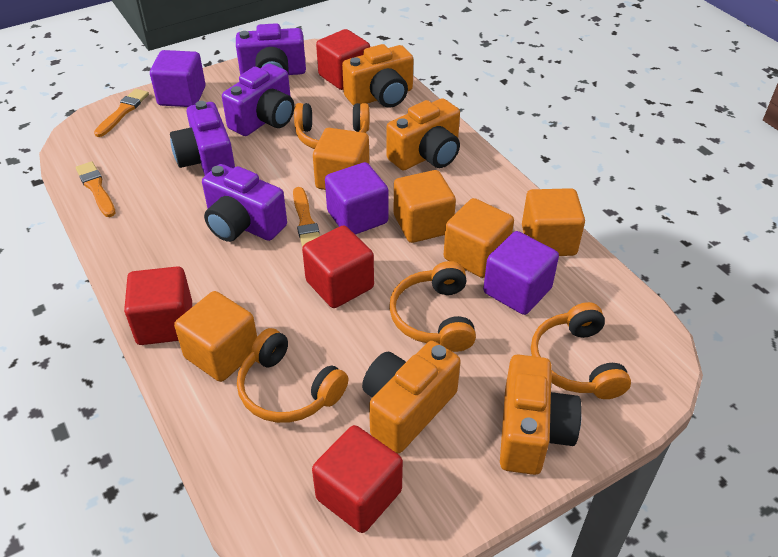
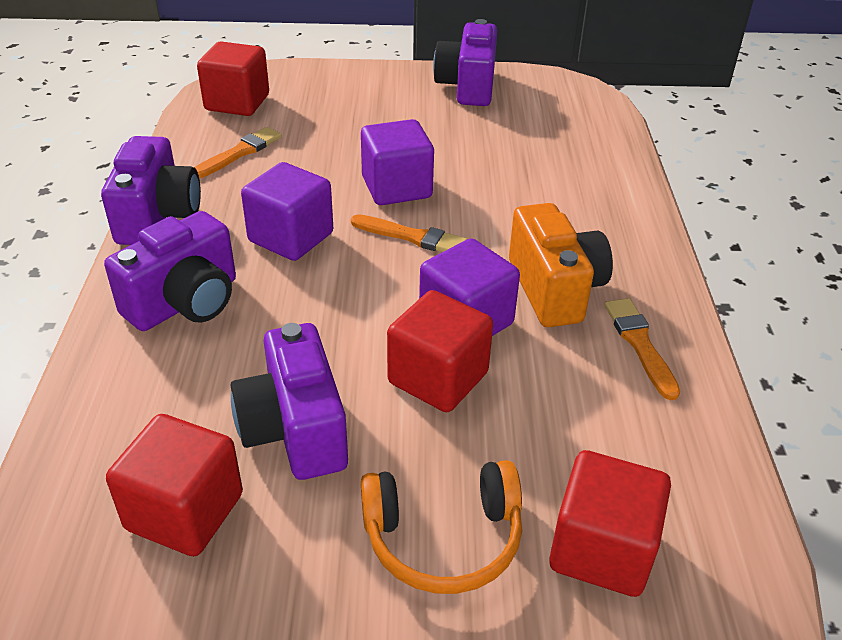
orange camera: [342,44,413,108] [362,341,461,453] [387,98,460,171] [500,354,582,475] = 4 -> [509,203,613,327] = 1
orange cube: [174,291,257,382] [313,128,369,190] [394,170,456,243] [444,198,514,278] [522,188,585,256] = 5 -> none = 0
orange headphones: [237,328,349,423] [294,103,369,149] [389,261,476,352] [531,302,631,399] = 4 -> [361,460,522,594] = 1

